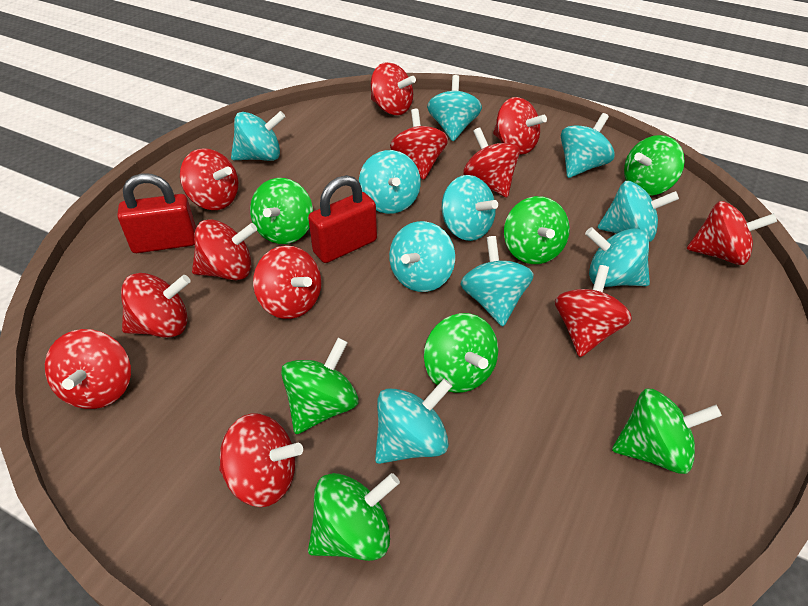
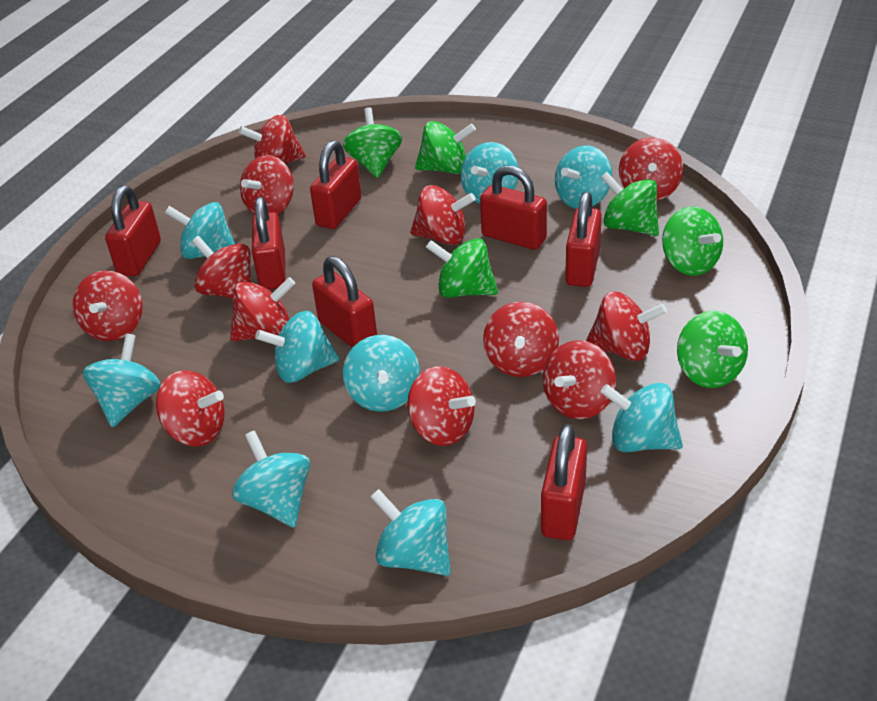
green spinning top: [250,178,313,244] [281,338,359,434] [308,473,400,561] [424,313,498,393] [504,196,570,264] [612,389,722,474] [624,135,685,196] = 7 -> [343,107,402,178] [415,121,476,174] [426,238,498,298] [601,172,659,236] [662,206,723,276] [677,311,748,388] = 6
red padlock: [117,173,196,253] [308,175,377,263] = 2 -> [105,186,161,276] [252,197,285,290] [310,140,361,229] [312,256,377,348] [480,165,547,250] [541,424,587,540] [565,192,602,287] = 7
turquoise spinning top: [231,111,285,161] [359,150,421,214] [375,379,452,464] [389,221,455,292] [427,75,482,141] [442,175,498,241] [461,236,534,326] [561,113,615,178] [585,227,650,287] [598,181,679,242] = 10 -> [83,334,161,427] [165,202,235,259] [232,430,310,528] [255,311,339,383] [343,335,420,412] [371,489,451,576] [461,142,518,204] [555,146,612,209] [601,383,683,452] = 9

